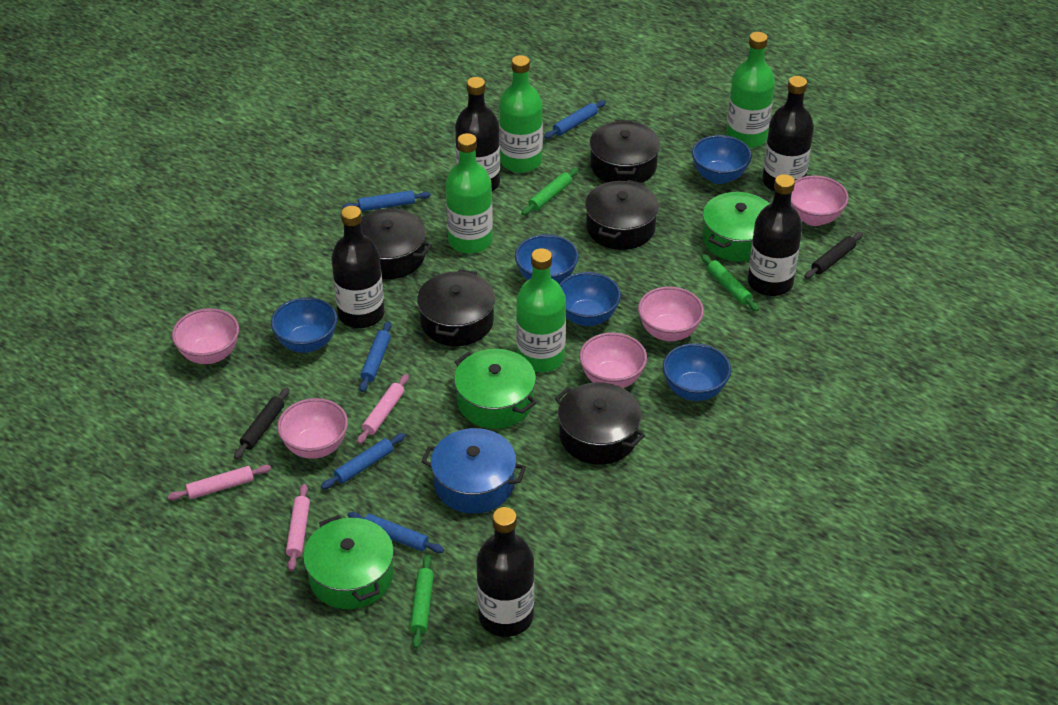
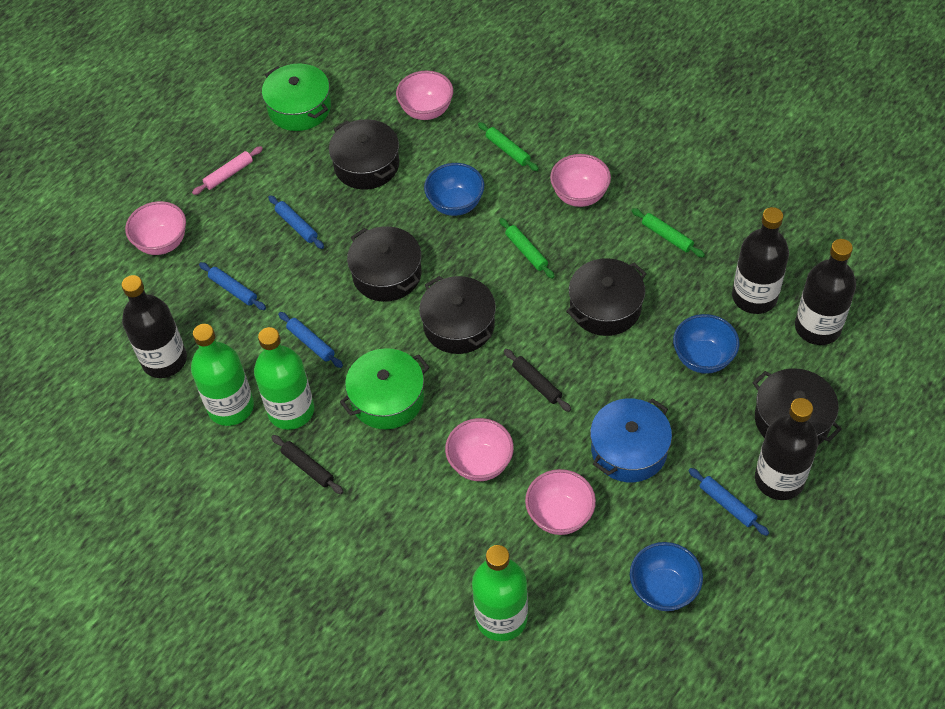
black bottle: [331,206,384,328] [455,77,500,191] [476,507,534,637] [748,174,802,296] [762,76,814,192] = 5 -> [121,275,187,378] [732,207,789,314] [755,398,818,500] [795,239,856,345] = 4
blue bowl: [271,297,337,353] [515,234,579,284] [559,272,621,326] [663,343,731,401] [692,135,752,184] = 5 -> [424,163,485,216] [630,542,703,611] [673,314,740,374] = 3
blue rolling pin: [321,433,405,489] [342,190,431,211] [347,512,444,553] [359,321,391,392] [544,100,606,139] = 5 -> [199,262,266,310] [268,195,324,249] [278,312,343,368] [689,468,769,536] = 4
green bottle: [445,133,493,254] [499,55,543,173] [516,248,566,372] [726,32,775,148] = 4 -> [191,324,254,426] [254,327,314,430] [472,545,528,641] = 3
green pot: [303,515,394,609] [454,349,537,429] [702,192,770,262] = 3 -> [262,63,331,131] [340,348,430,429] = 2
pink rolling pin: [168,465,271,501] [286,484,310,571] [357,374,409,444] = 3 -> [192,146,263,195] = 1

